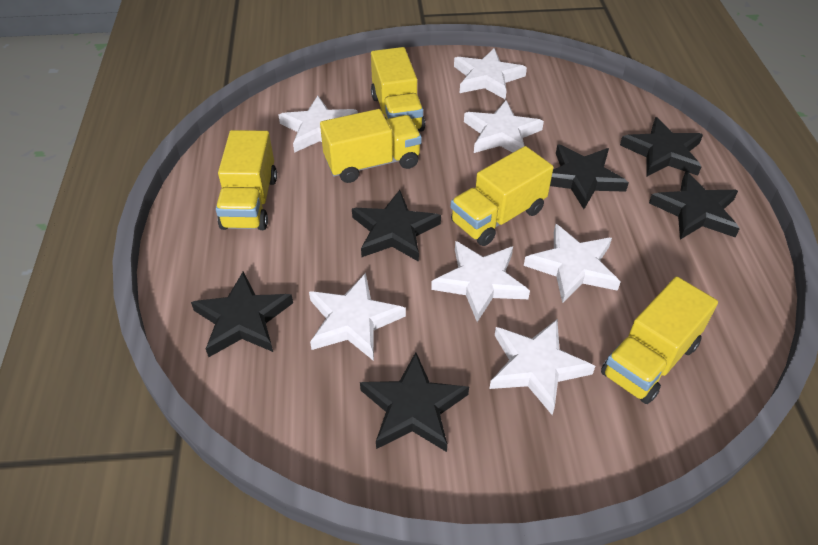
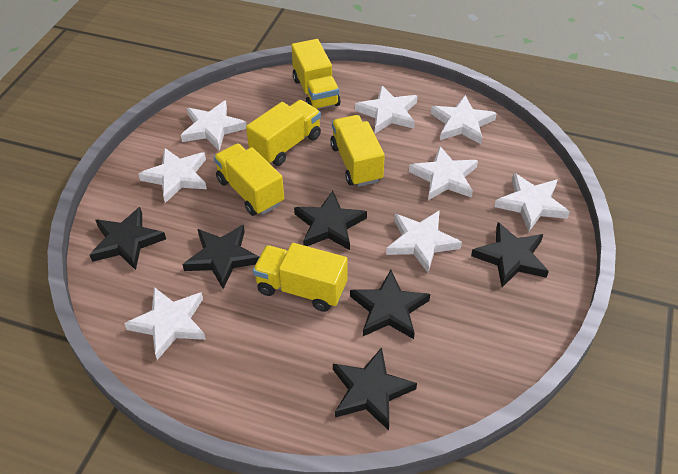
white star: [279,96,358,153] [309,273,406,361] [431,241,530,322] [454,48,527,100] [464,100,544,153] [489,320,595,415] [524,224,621,304] = 7 -> [124,287,206,360] [138,148,207,203] [181,100,247,151] [355,85,418,134] [386,210,462,273] [409,146,478,200] [431,95,497,144] [494,173,570,232] = 8

